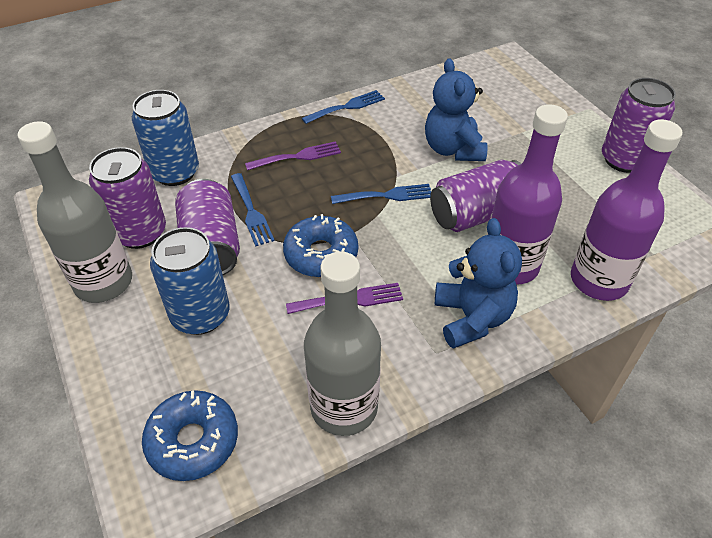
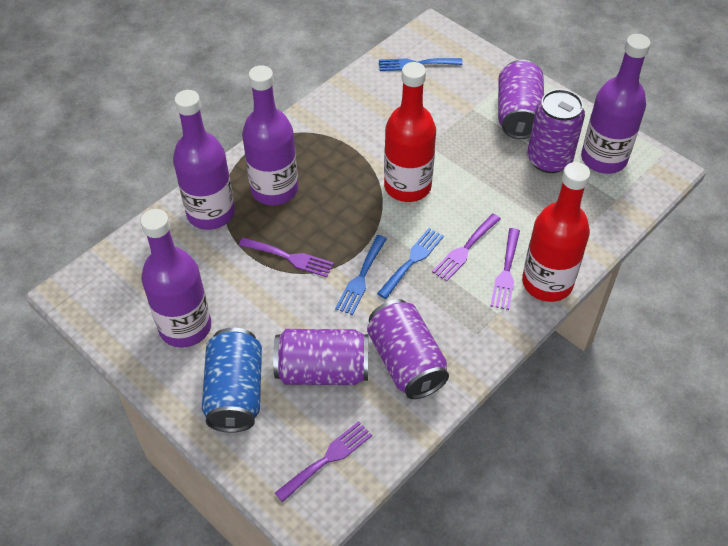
blue can: [132,90,199,186] [150,227,230,335] = 2 -> [202,328,262,433] = 1
blue donut: [142,390,238,481] [283,214,358,277] = 2 -> none = 0
blue teddy bear: [425,58,488,161] [435,218,522,349] = 2 -> none = 0
grey bottle: [18,121,132,303] [304,251,381,436] = 2 -> none = 0
purple bottle: [487,104,568,285] [571,119,683,301] = 2 -> [141,209,211,348] [173,90,235,230] [242,65,298,206] [581,34,651,174] = 4
purple fork: [245,141,341,171] [286,283,403,314] = 2 -> [239,237,334,277] [275,421,372,502] [432,213,501,281] [490,228,520,310] = 4
red bottle: none = 0 -> [384,62,436,202] [522,162,590,302] = 2

